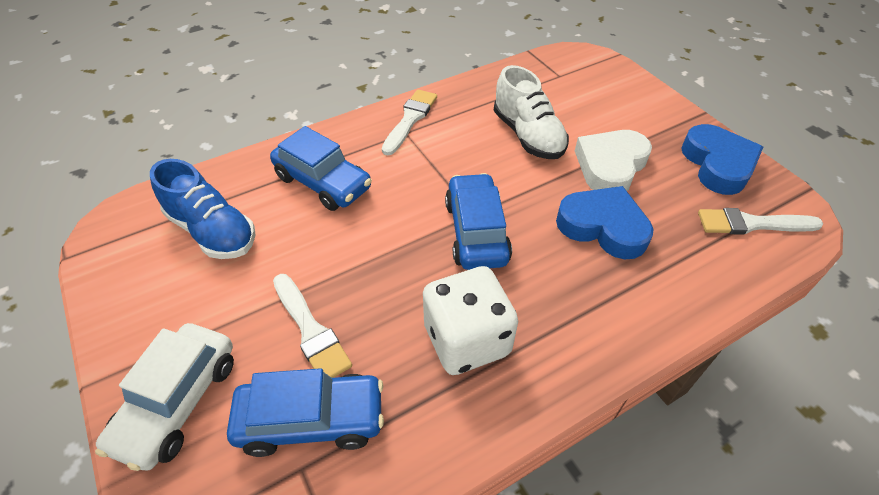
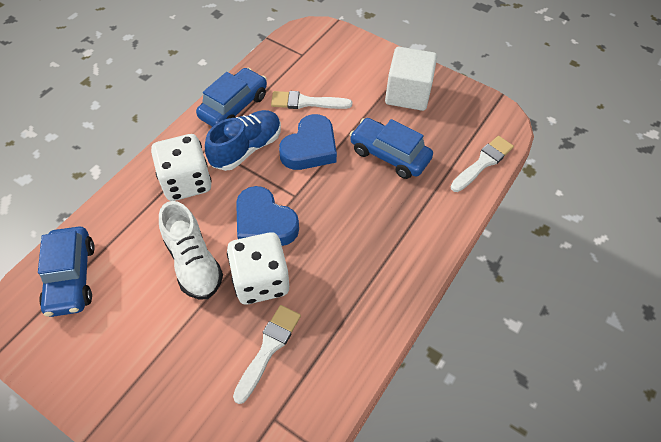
white car: [95,323,234,471] = 1 -> none = 0
white cube: none = 0 -> [385,47,437,111] = 1
white dice: [423,266,518,375] = 1 -> [151,134,212,201] [227,232,289,304] = 2
white heart: [575,130,652,191] = 1 -> none = 0

